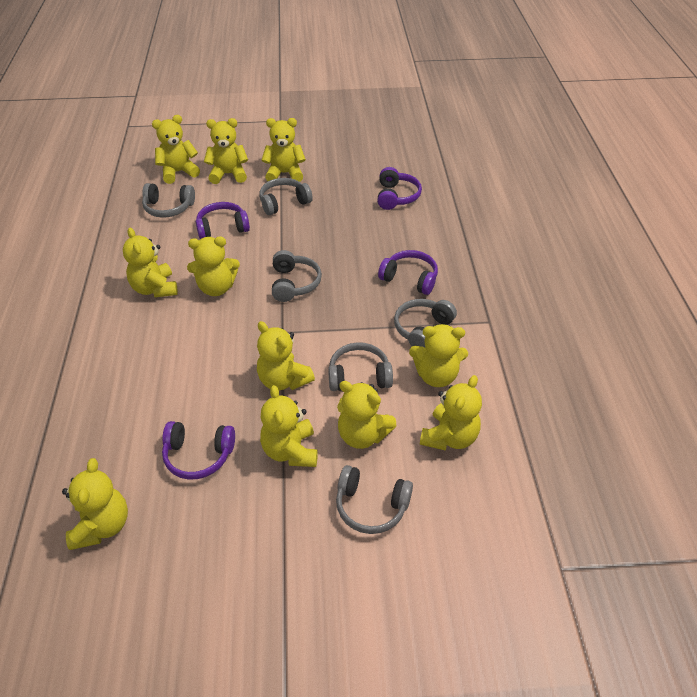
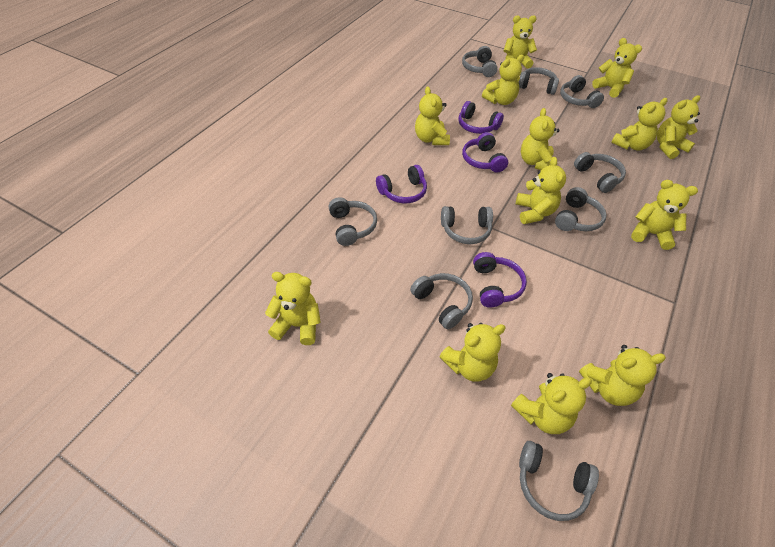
grey headphones: [142,183,195,218] [259,178,313,215] [272,250,322,302] [328,342,393,391] [336,465,413,534] [394,299,457,348] = 6 -> [329,197,377,246] [410,273,473,329] [441,206,493,244] [462,46,498,77] [519,67,559,95] [519,441,599,521] [555,187,607,231] [560,75,604,108] [574,152,626,193] = 9
yellow teddy bear: [62,458,128,550] [123,228,178,297] [152,115,200,184] [187,236,240,296] [204,118,248,184] [257,321,315,390] [260,385,318,467] [262,118,306,182] [337,381,397,449] [409,324,468,387] [420,375,482,451] = 11 -> [265,272,321,345] [415,86,450,145] [439,323,506,382] [482,55,524,105] [504,15,537,69] [511,373,592,434] [516,157,566,224] [521,108,560,170] [579,345,666,406] [592,38,642,98] [611,98,667,151] [631,180,698,250] [657,95,700,159] = 13

